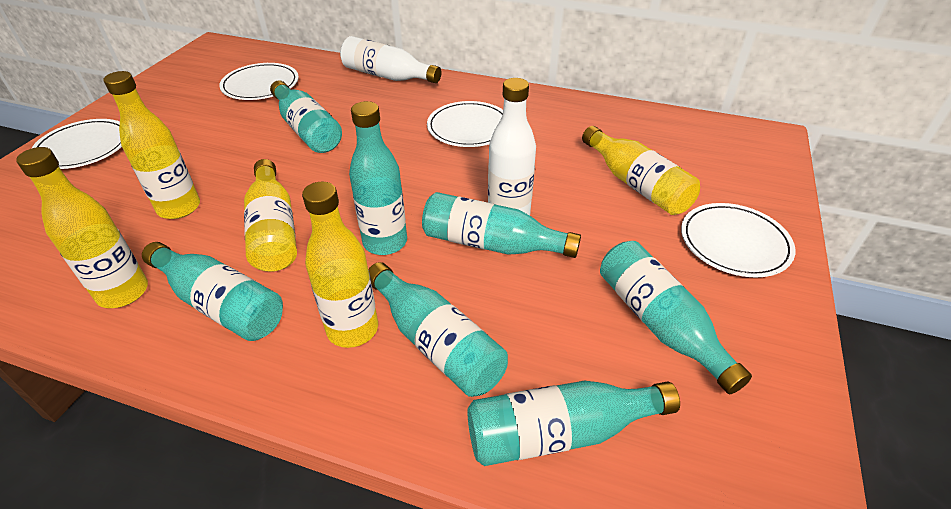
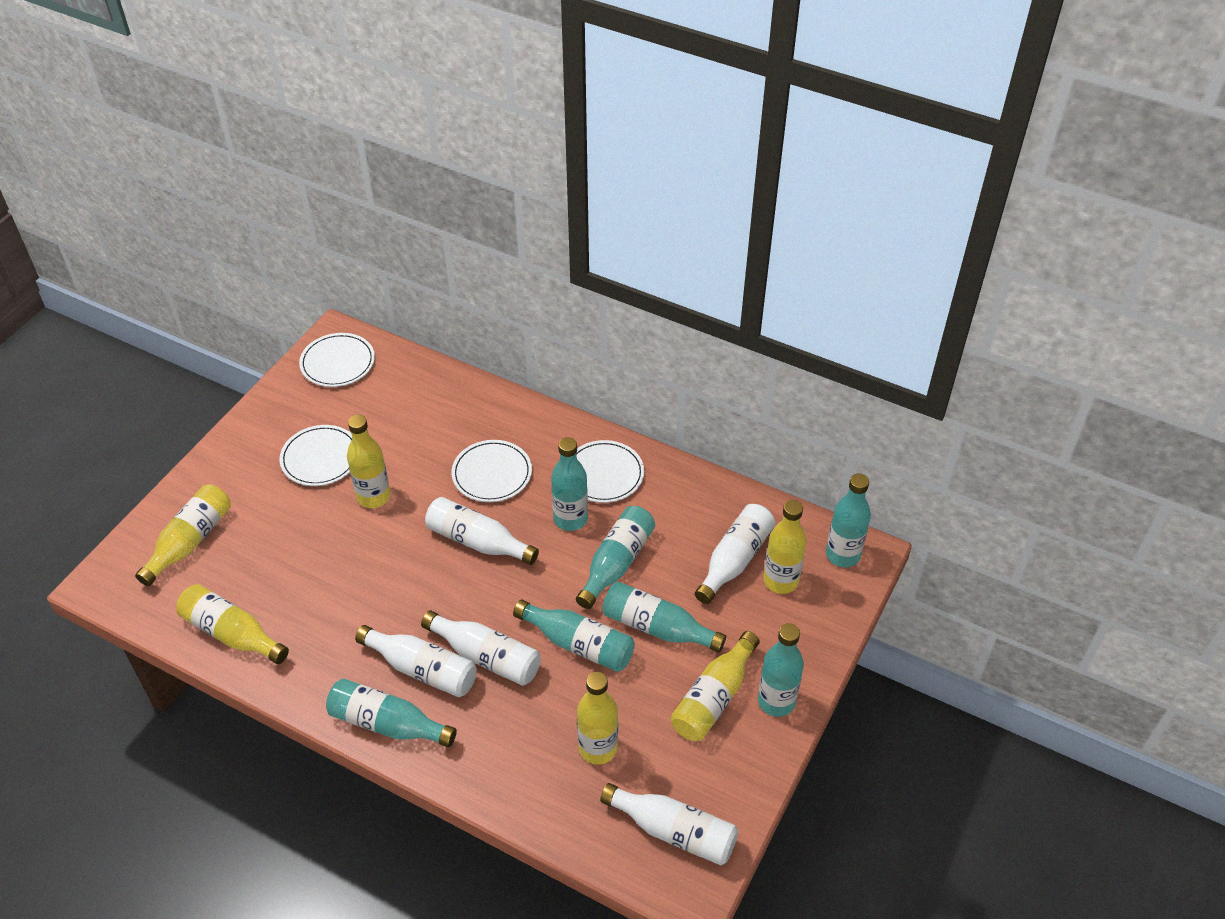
white bottle: [340,36,442,83] [488,78,536,215] = 2 -> [355,625,477,697] [421,610,541,686] [425,497,539,565] [600,783,738,865] [695,504,775,604] = 5
yellow bottle: [16,147,148,308] [103,71,200,219] [244,159,297,272] [302,182,378,348] [582,126,700,215] = 5 -> [135,484,231,586] [176,584,289,664] [347,415,390,508] [577,672,618,765] [671,631,760,741] [763,500,807,594] = 6

